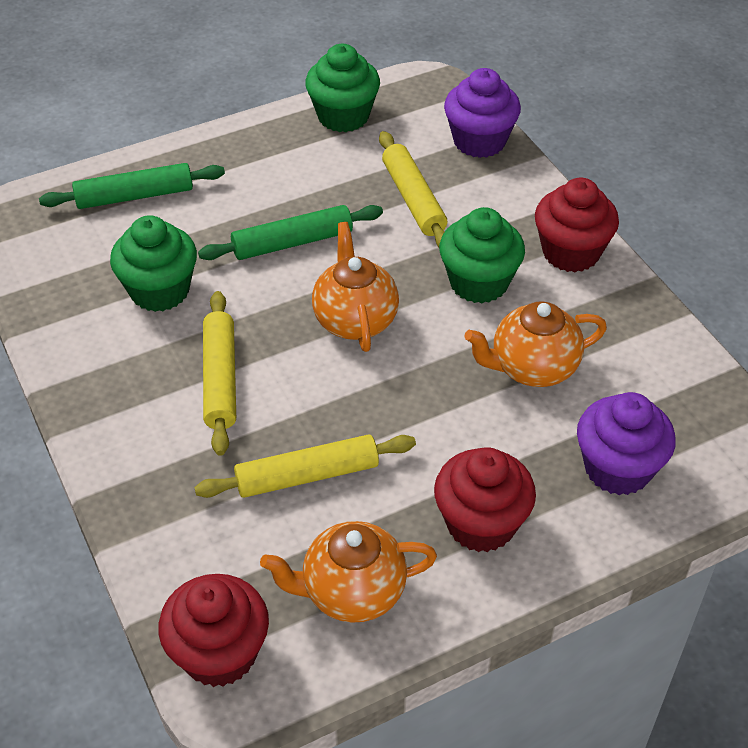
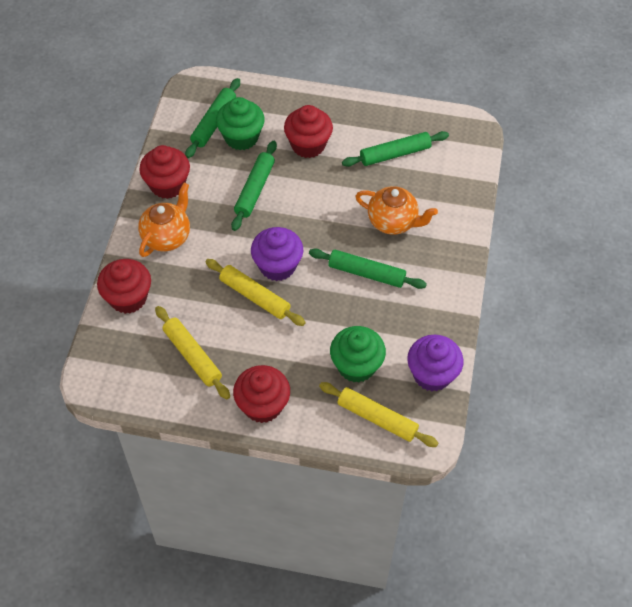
green cupcake: [110,215,197,312] [305,44,380,132] [439,207,525,303] = 3 -> [216,97,265,150] [330,326,386,383] = 2
green rolling pin: [39,163,225,209] [198,205,383,260] = 2 -> [185,78,240,158] [231,141,277,231] [309,248,427,289] [342,131,449,167] = 4
orange teapot: [260,521,437,623] [312,222,399,352] [465,301,607,387] = 3 -> [138,183,190,257] [355,186,438,235] = 2
red cupcake: [158,574,269,687] [434,447,536,552] [535,177,619,272] = 3 -> [97,259,151,314] [139,145,190,199] [233,365,290,423] [284,105,333,158] = 4

